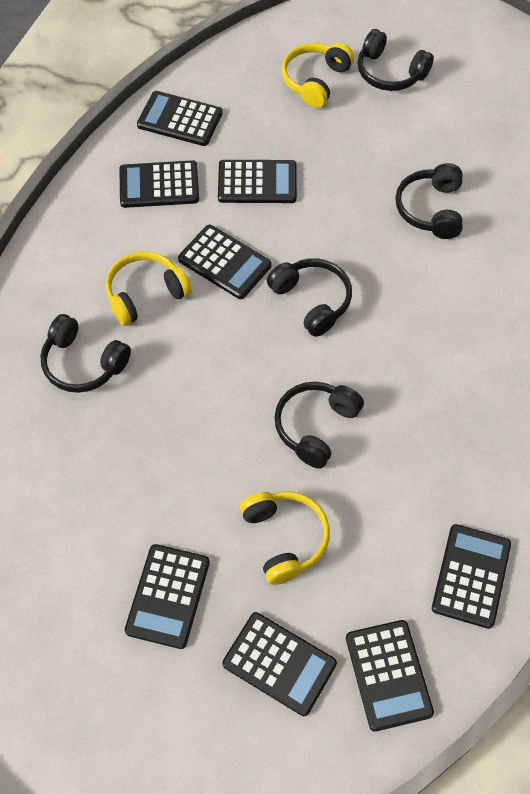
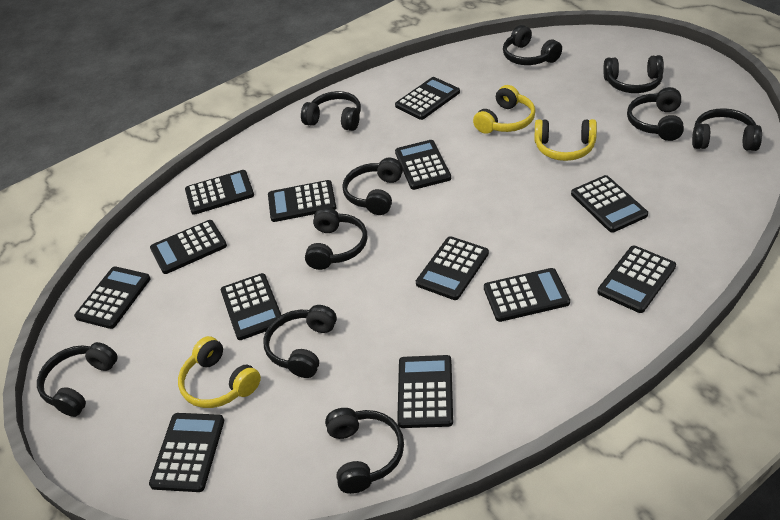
black calculator: [119,160,199,208] [125,544,210,649] [137,91,223,146] [178,225,272,299] [218,160,297,203] [222,612,337,716] [346,620,434,732] [432,524,511,629] = 8 -> [74,267,151,329] [149,413,224,492] [150,220,227,274] [185,170,254,215] [221,273,282,340] [268,180,336,222] [395,77,460,120] [395,140,451,190] [397,355,453,428] [416,236,489,300] [484,268,570,322] [571,175,648,233] [597,246,676,313] = 13
black headphones: [40,314,131,393] [267,258,352,337] [274,382,364,469] [357,29,434,91] [395,163,463,239] = 5 -> [37,342,118,417] [263,305,337,378] [301,91,361,131] [305,207,367,270] [325,408,404,494] [342,158,403,215] [503,25,562,65] [603,55,664,93] [627,87,684,141] [692,108,762,151] = 10

